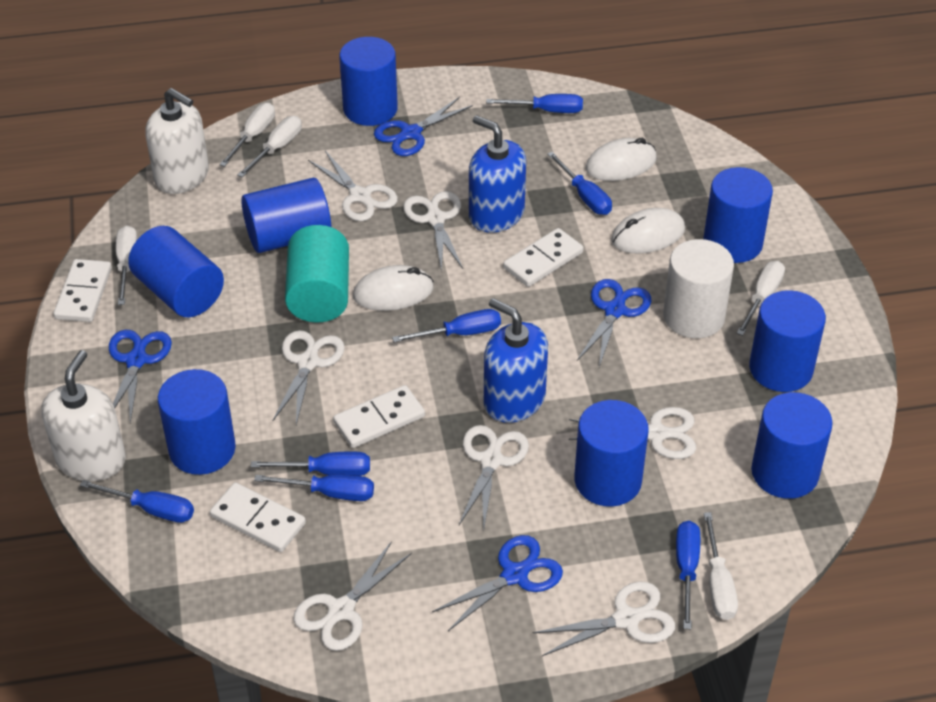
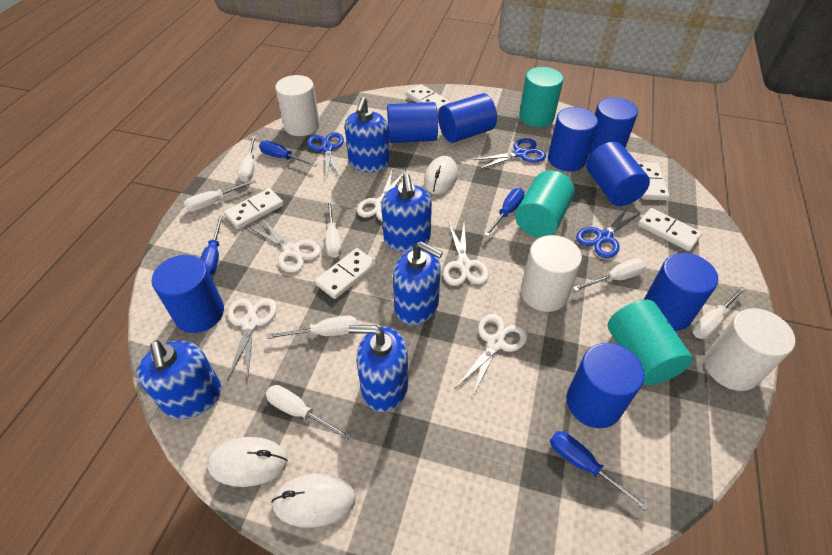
blue scissors: [109,330,172,423] [374,97,473,156] [432,535,563,631] [577,279,651,367] = 4 -> [307,132,344,180] [473,138,546,169] [576,206,643,258] = 3
blue screwdriver: [80,480,194,523] [251,451,370,476] [254,474,374,501] [392,309,501,342] [486,94,583,113] [547,152,612,215] [676,521,700,629] = 7 -> [200,216,223,275] [259,141,317,167] [484,188,525,237] [550,431,649,511] = 4
blue soap dispenser: [469,115,526,233] [484,298,548,423] = 2 -> [137,340,222,419] [345,97,390,172] [348,325,408,412] [381,174,432,252] [393,241,443,325] = 5
turquoise cylinder: [285,225,349,322] = 1 -> [515,170,575,238] [519,67,563,127] [607,300,693,385] = 3
white cylinder: [663,239,734,338] = 1 -> [275,75,320,136] [521,235,582,312] [705,308,795,391] = 3
white domino: [53,259,112,322] [210,482,306,552] [333,385,425,448] [503,228,583,287] = 4 -> [224,188,284,229] [315,248,377,299] [406,84,450,113] [637,162,670,200] [638,208,702,251] = 5
white scissors: [272,330,345,425] [294,541,412,651] [308,151,398,221] [403,191,463,272] [459,425,529,530] [533,582,675,656] [569,407,696,459] = 7 -> [228,298,277,380] [249,218,321,273] [357,170,406,221] [443,224,489,286] [455,314,528,399] = 5
white screwdriver: [116,225,137,305] [219,103,275,167] [237,116,302,178] [704,512,738,620] [736,261,785,336] = 5 -> [184,179,256,212] [238,136,256,182] [265,385,351,441] [267,315,357,339] [325,200,342,258] [573,258,646,291] [692,286,746,339] = 7
white soap dispenser: [41,350,126,481] [145,88,209,194] = 2 -> none = 0

